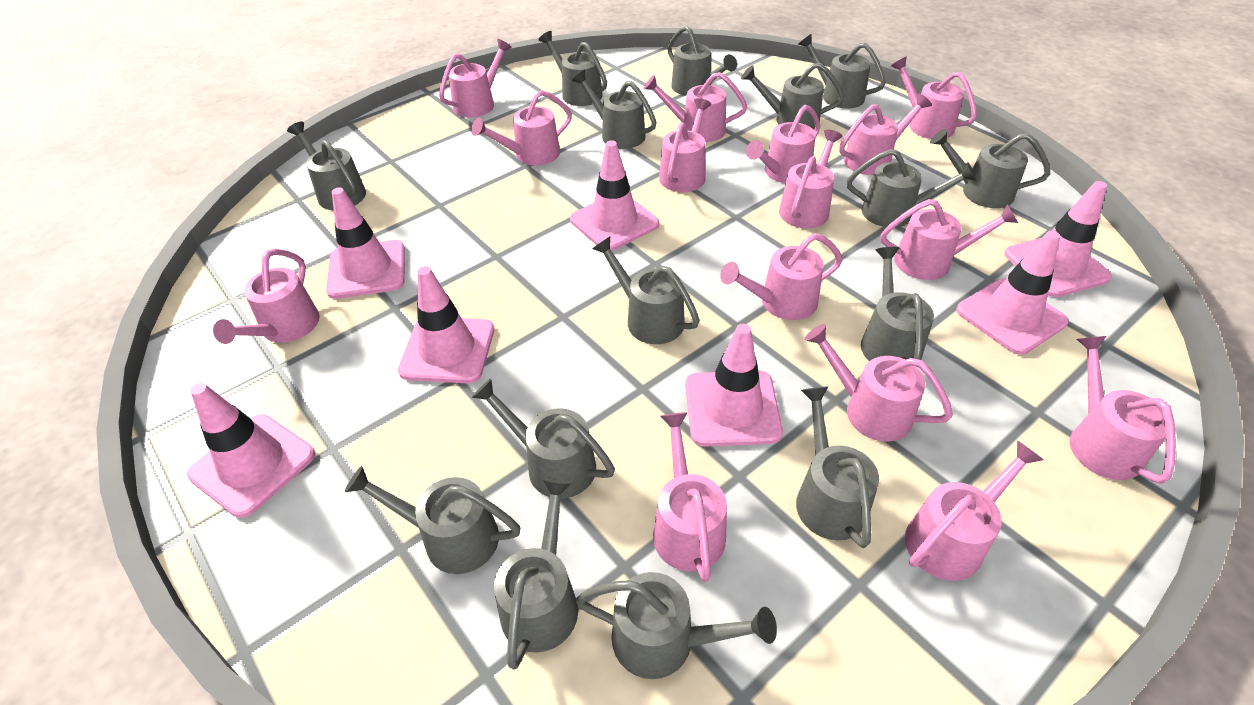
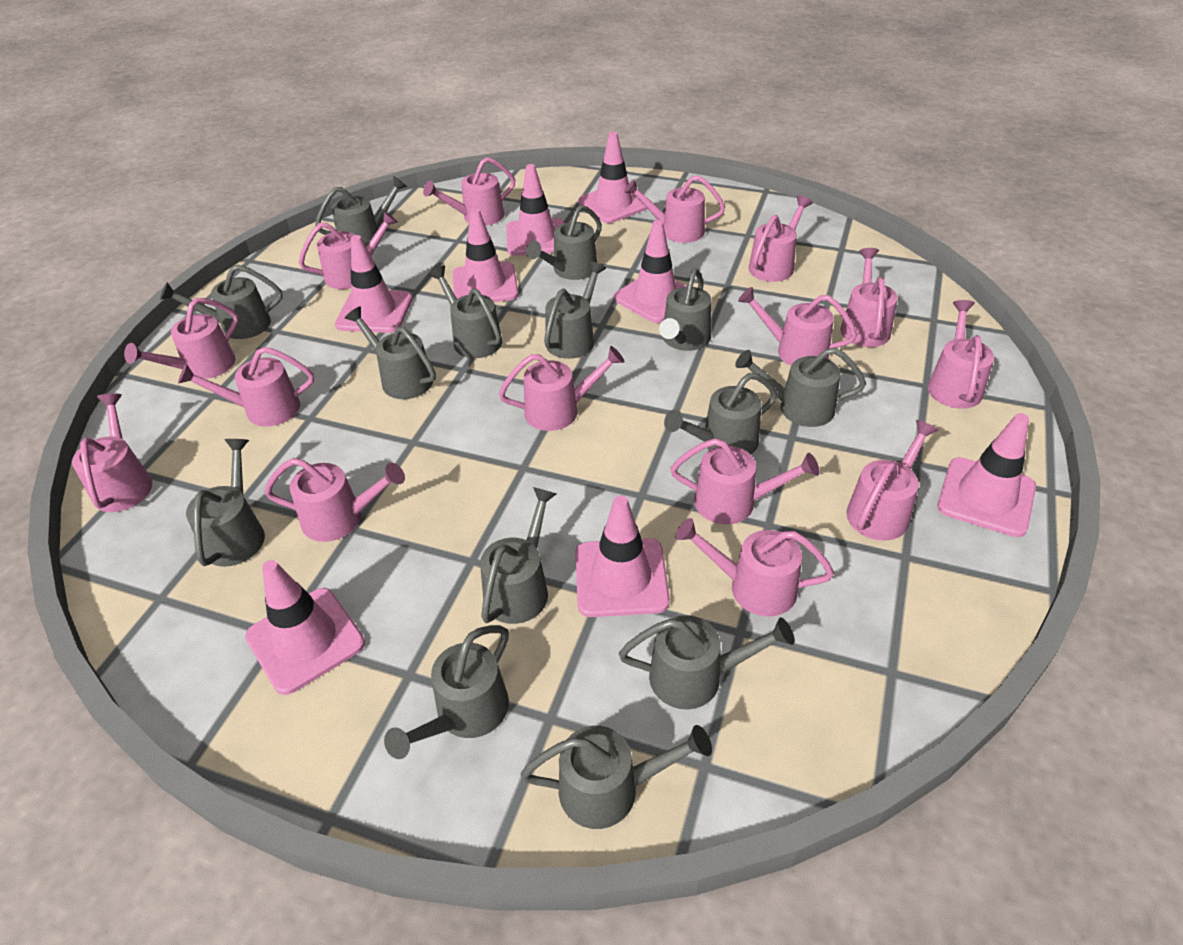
grey watering can: [287,122,366,210] [345,466,520,574] [471,379,615,499] [494,478,578,670] [539,31,607,106] [572,70,656,149] [576,572,777,679] [592,237,699,344] [667,26,737,96] [741,63,844,130] [796,386,879,548] [798,34,886,109] [847,149,977,228] [861,247,934,361] [930,129,1050,208] = 15 -> [160,265,283,339] [186,439,265,567] [315,176,407,246] [345,306,436,399] [384,625,509,759] [429,266,502,358] [480,487,557,624] [521,725,712,829] [526,205,602,280] [544,261,606,359] [619,615,795,709] [659,269,711,351] [664,373,777,455] [735,348,866,427] = 14
pink traffic cone: [187,383,315,518] [326,187,405,299] [398,266,494,383] [570,140,659,251] [685,324,783,447] [956,231,1068,355] [1005,181,1112,297] = 7 -> [245,560,365,695] [335,235,412,333] [452,209,518,302] [506,164,564,256] [575,496,670,617] [578,132,647,223] [614,220,687,323] [937,413,1036,537] = 8

